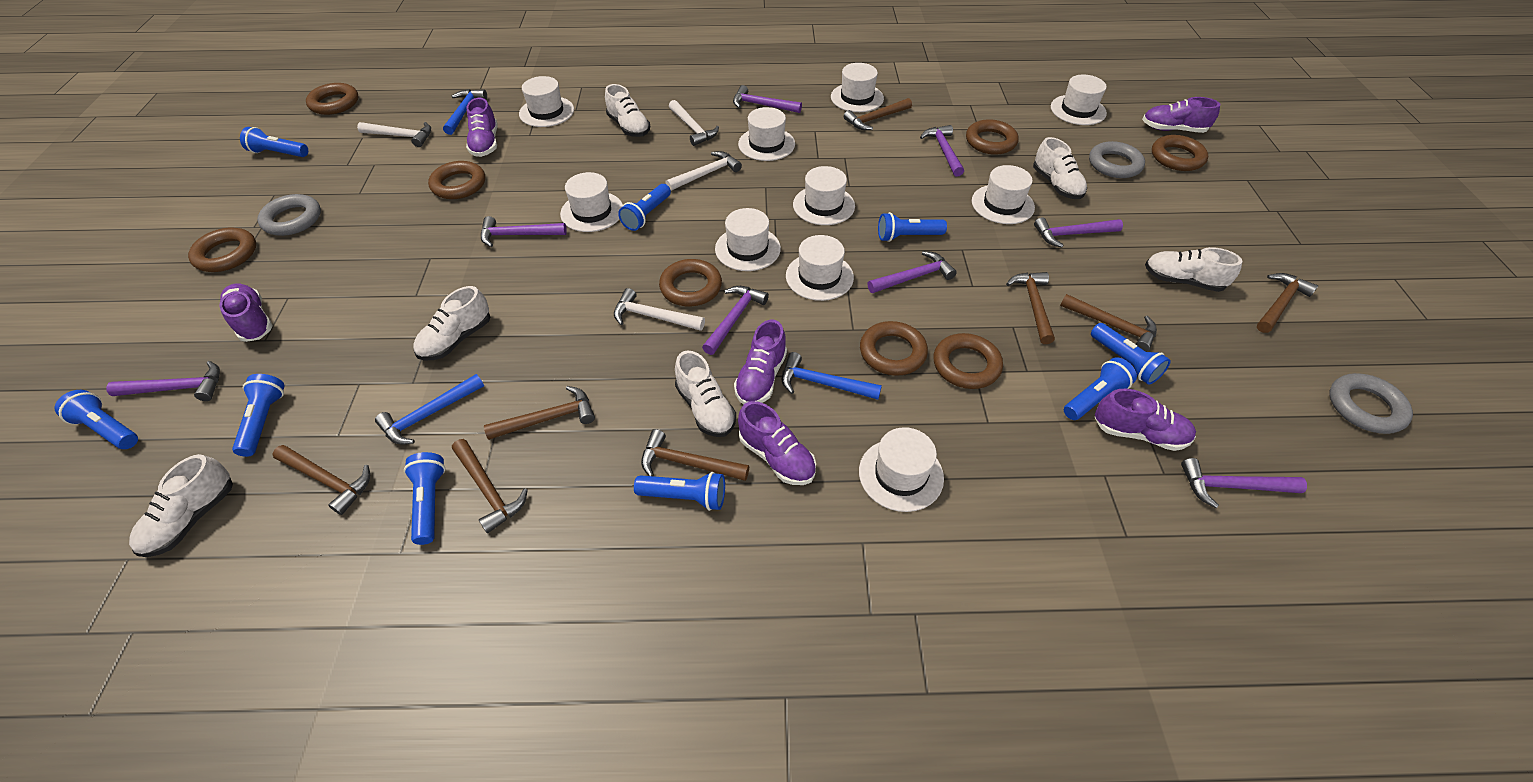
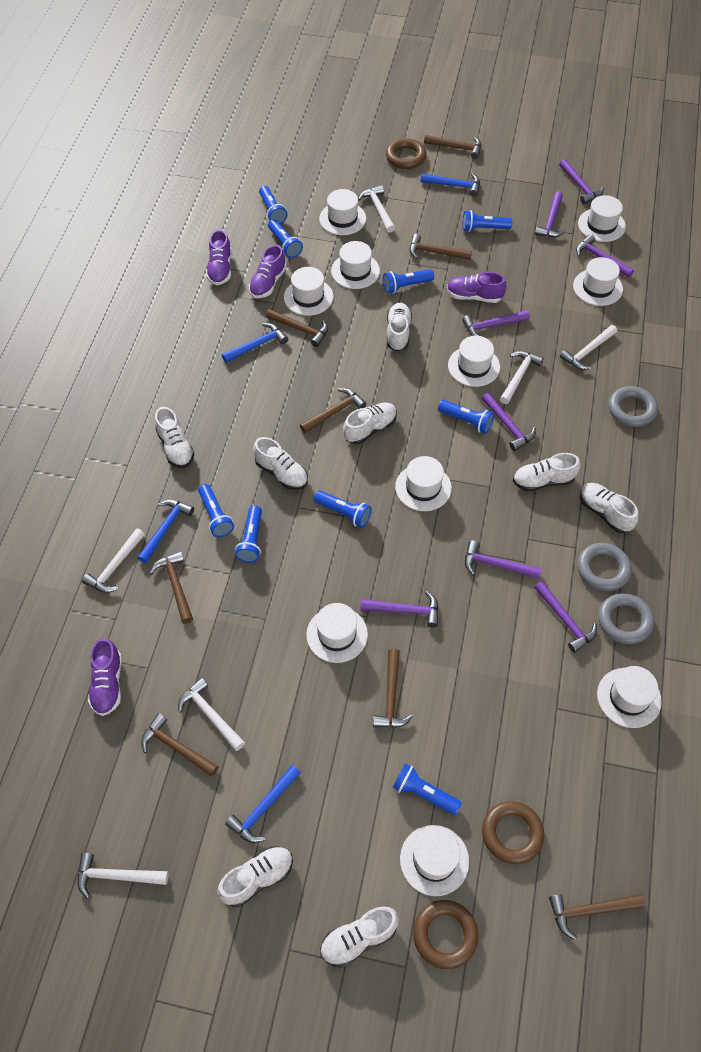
blue hammer: [375,374,484,445] [443,89,487,135] [782,352,882,400] = 3 -> [138,500,194,563] [222,323,288,363] [225,765,301,843] [421,173,480,197] = 4
brown ring: [188,228,256,272] [306,83,358,115] [428,161,485,199] [659,259,722,306] [860,321,928,376] [934,333,1003,389] [966,119,1018,155] [1152,135,1208,171] = 8 -> [386,138,427,169] [413,900,479,969] [482,801,544,864] = 3
purple shoe: [219,283,273,342] [466,98,498,157] [734,319,787,405] [738,401,816,485] [1094,389,1196,451] [1142,97,1220,133] = 6 -> [88,638,122,716] [206,229,232,285] [249,245,286,298] [447,272,506,303] = 4
white hammer: [357,122,431,147] [614,288,705,331] [666,151,742,191] [669,100,719,146] = 4 -> [77,853,169,899] [82,528,145,593] [178,678,245,751] [358,185,395,233] [500,351,544,404] [560,325,617,370] = 6
white shoe: [129,454,233,557] [414,286,490,360] [605,84,650,137] [675,351,736,437] [1033,137,1087,199] [1145,247,1243,292] = 6 -> [155,407,195,468] [217,846,293,907] [253,437,308,490] [320,907,399,968] [343,402,397,444] [387,303,412,351] [513,453,580,492] [580,483,638,533] = 8

